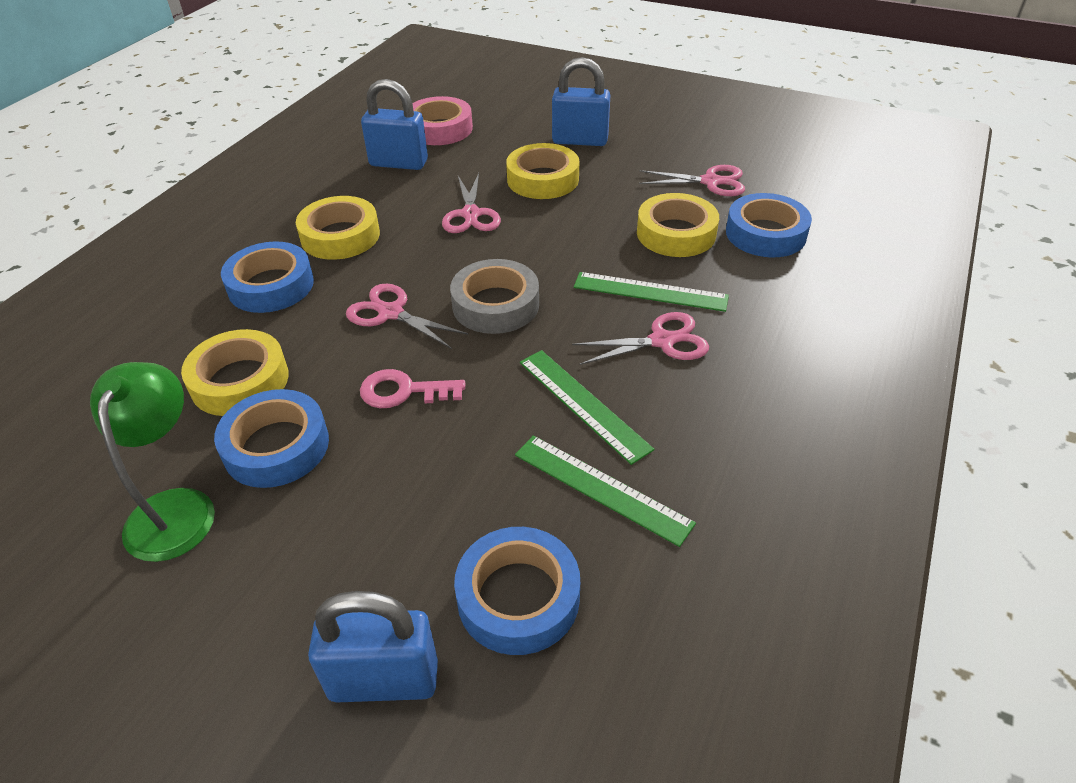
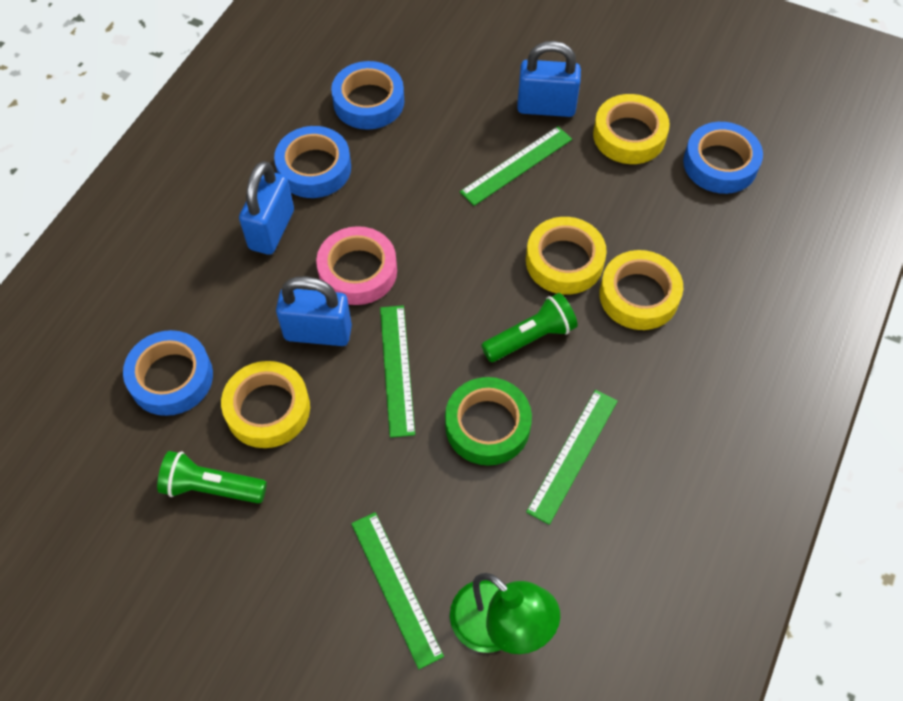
green flashlight: none = 0 -> [157,451,267,503] [481,293,578,362] = 2
green ruler: [515,435,696,547] [520,350,654,465] [574,272,729,312] = 3 -> [351,512,444,669] [380,305,415,438] [460,126,572,206] [526,390,618,525] = 4
green tape: none = 0 -> [445,377,532,466] = 1
grey tape: [450,259,539,334] = 1 -> none = 0
pink key: [360,369,465,408] = 1 -> none = 0
pink scissors: [346,284,468,349] [442,173,501,233] [572,312,709,365] [639,165,745,196] = 4 -> none = 0

